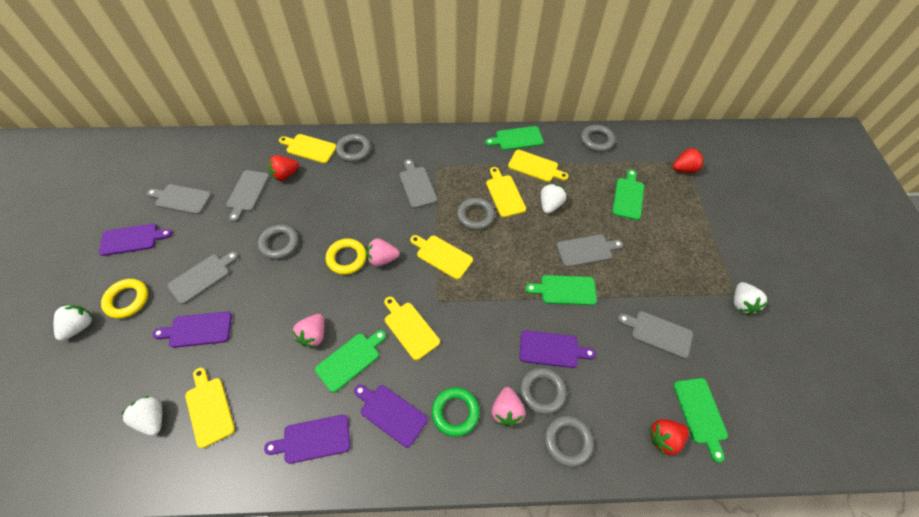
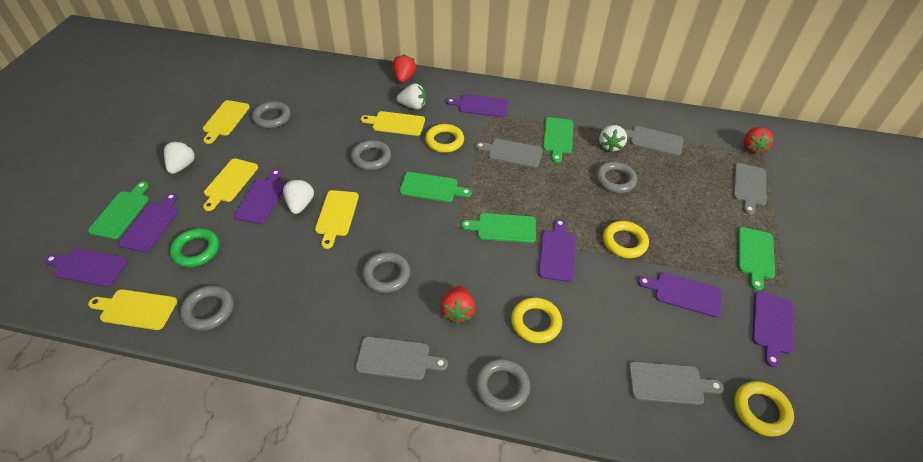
grey cutting board: [147,184,212,215] [168,252,238,304] [226,170,269,222] [399,159,437,209] [556,234,623,267] [618,311,693,359] = 6 -> [355,336,448,380] [475,139,543,168] [624,126,684,156] [628,362,723,405] [733,163,766,215] = 5
pink strawberry: [292,314,325,347] [366,238,400,267] [492,387,525,427] = 3 -> none = 0
purple cutting board: [99,224,172,256] [153,312,232,348] [264,415,350,464] [354,385,428,447] [520,330,596,368] = 5 -> [44,248,128,287] [118,193,178,252] [234,169,285,224] [446,94,508,117] [538,219,576,282] [638,272,722,318] [752,292,794,368] = 7
yellow cutting board: [185,368,235,448] [279,134,336,163] [384,297,440,360] [410,235,473,280] [486,167,526,217] [508,150,568,182] = 6 -> [88,289,177,330] [203,100,250,144] [203,158,258,211] [315,190,359,249] [361,111,425,136] = 5
yellow ring: [101,279,148,319] [326,238,366,275] = 2 -> [425,124,464,153] [511,297,562,343] [603,221,649,258] [734,381,794,437] = 4

